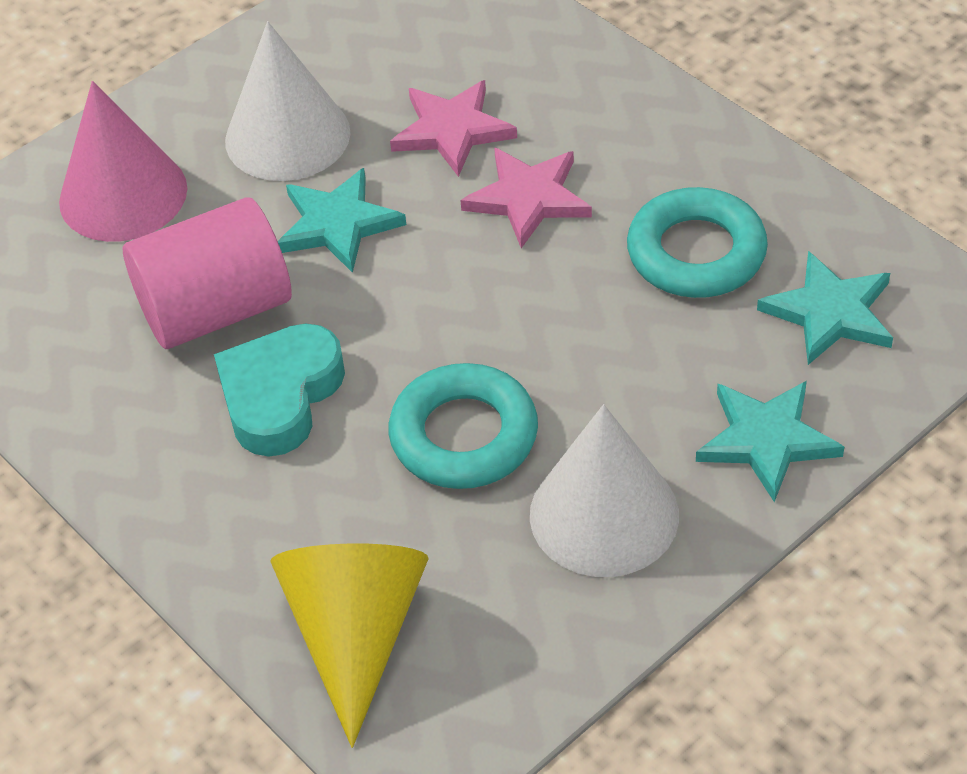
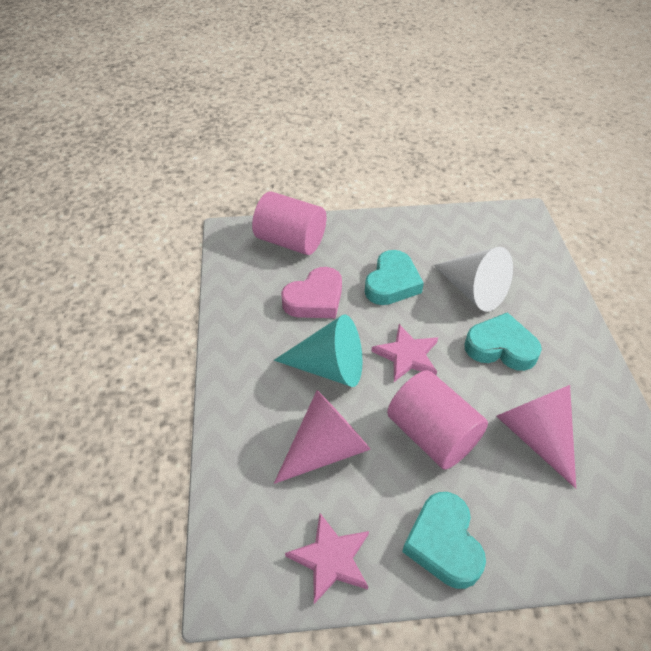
pink cone: [59,81,187,242] = 1 -> [274,390,371,484] [496,385,576,489] = 2
pink cylinder: [123,197,292,349] = 1 -> [252,191,326,255] [387,370,488,469] = 2
pink heart: none = 0 -> [281,267,342,318] = 1
turquoise cone: none = 0 -> [274,314,363,387] = 1
turquoise heart: [214,324,345,457] = 1 -> [365,250,424,305] [402,492,486,589] [464,312,542,371] = 3
turquoise ring: [389,363,538,489] [627,187,768,298] = 2 -> none = 0
turquoise star: [278,168,406,273] [696,381,844,502] [757,251,893,365] = 3 -> none = 0
white cone: [225,21,350,181] [530,404,679,577] = 2 -> [434,247,513,312] = 1
yellow cone: [270,543,429,748] = 1 -> none = 0

